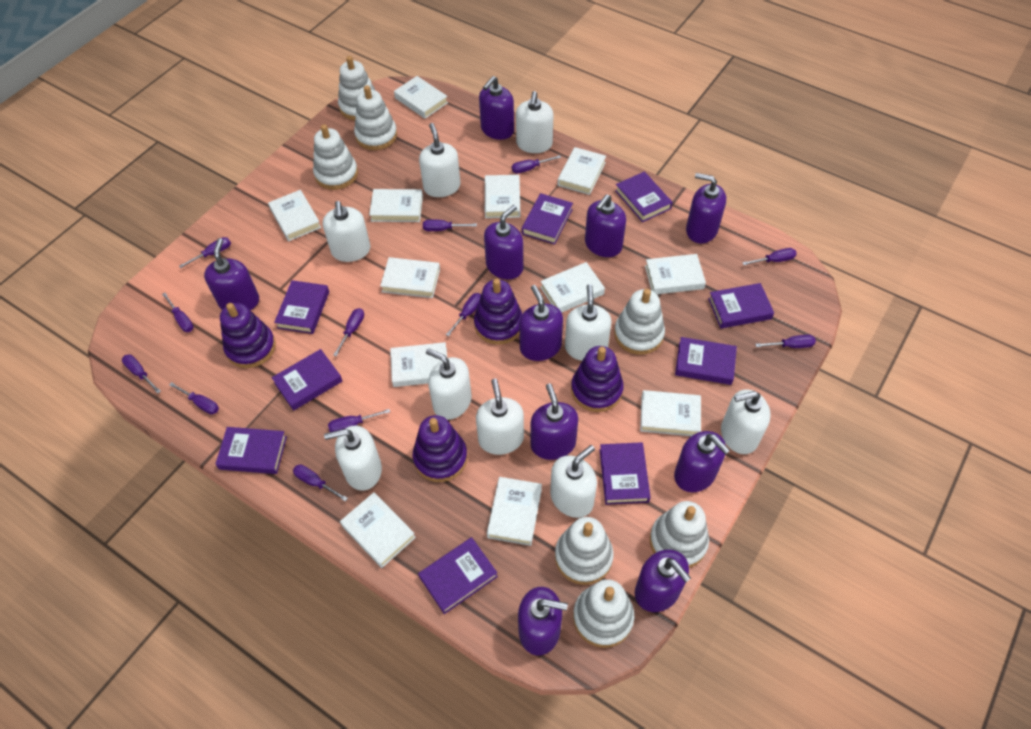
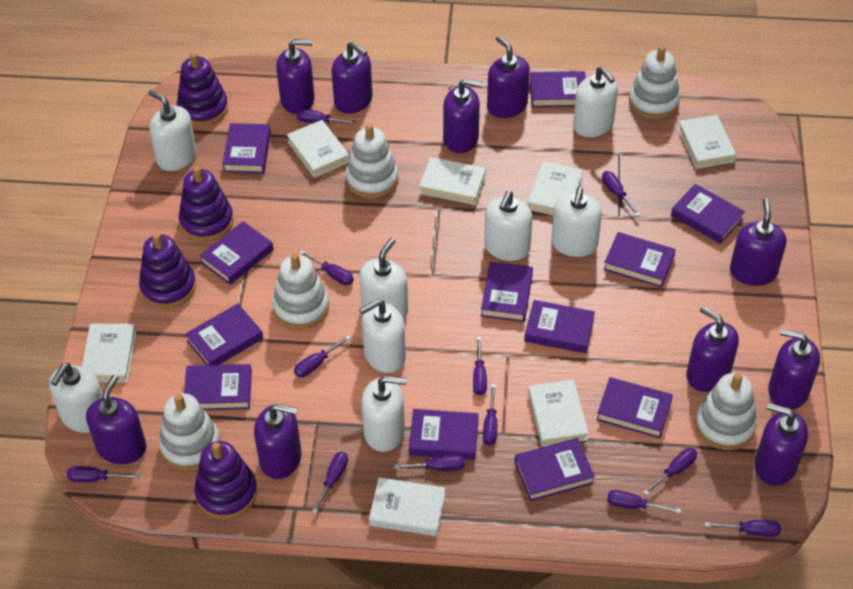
purple book: [215,427,287,474] [272,349,342,411] [274,280,329,334] [418,537,498,614] [522,193,573,244] [600,442,650,505] [615,171,673,222] [675,337,737,385] [708,283,774,329] = 9 -> [184,364,252,410] [185,303,263,365] [199,221,274,285] [222,123,271,173] [409,409,479,460] [481,262,533,322] [515,438,595,501] [524,300,595,353] [530,71,586,107] [597,377,673,438] [604,232,676,288] [671,184,745,244] = 12
white book: [268,190,321,241] [340,492,416,568] [369,189,423,222] [380,257,440,298] [390,342,447,387] [394,76,448,119] [485,175,520,218] [487,477,542,546] [540,262,605,312] [558,147,606,195] [640,390,701,436] [645,254,706,294] = 12 -> [81,324,136,383] [287,120,349,178] [369,477,445,536] [419,157,486,205] [528,161,583,215] [528,379,589,447] [678,115,736,169] = 7
white soap dispenser: [323,201,370,262] [324,425,382,491] [419,123,461,197] [426,348,472,420] [476,378,524,455] [516,91,553,153] [550,445,597,518] [565,284,611,361] [721,389,771,454] = 9 -> [49,363,103,433] [148,90,197,171] [359,238,408,320] [359,299,406,373] [361,376,407,452] [484,191,532,261] [551,187,602,257] [573,66,618,137] = 8
white stacking toy: [313,125,358,190] [338,56,375,120] [354,85,397,150] [555,517,614,585] [573,579,634,648] [614,289,665,355] [650,501,709,568] = 7 -> [159,393,220,471] [272,253,329,329] [346,124,398,199] [629,46,680,119] [695,373,757,450] = 5

